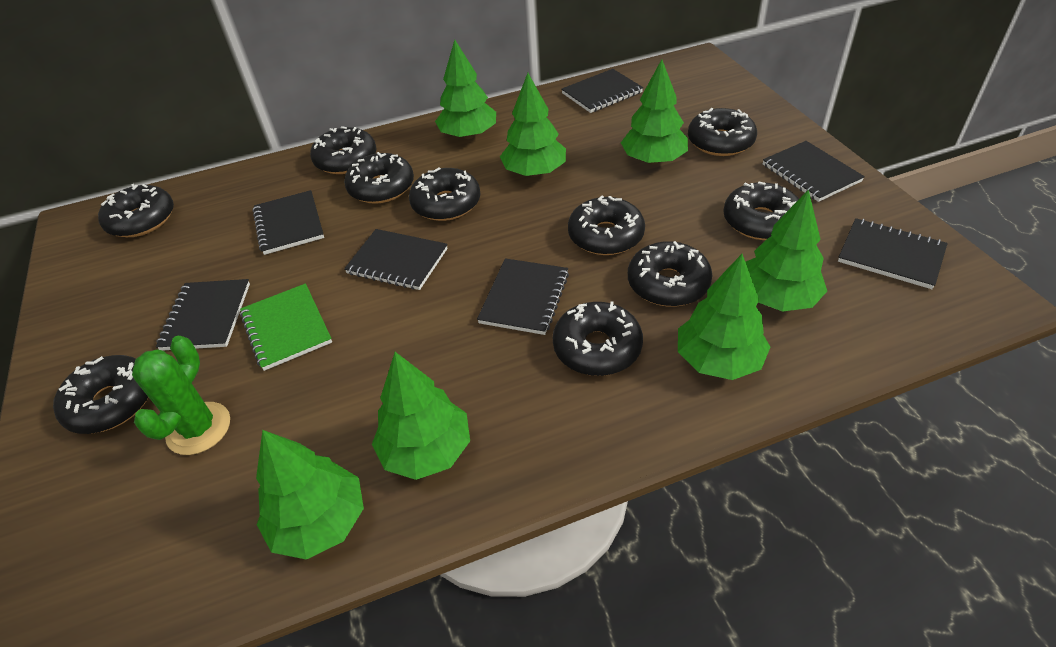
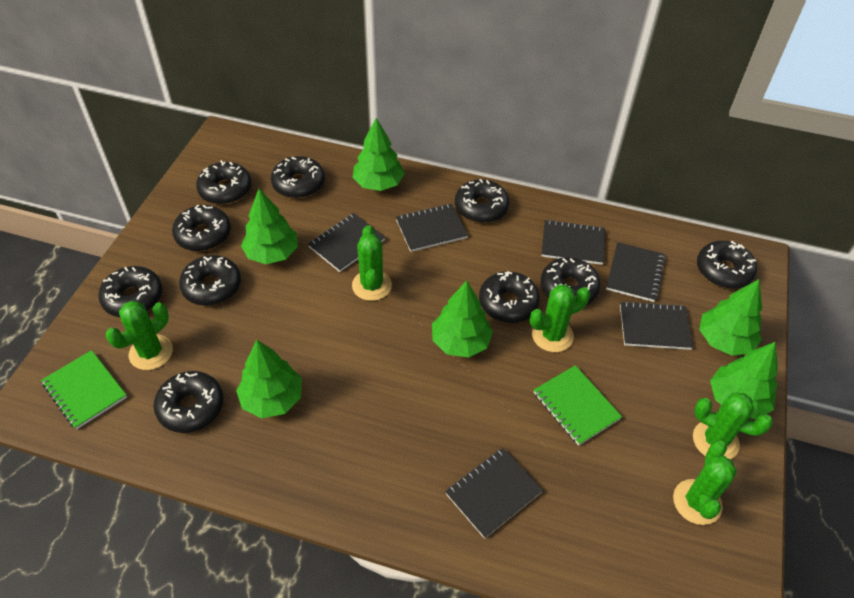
black notebook: [156,279,250,350] [253,190,324,255] [344,229,448,290] [477,258,569,335] [561,69,643,113] [763,141,865,202] [838,218,948,289] = 7 -> [308,213,385,272] [396,204,468,252] [445,448,543,539] [541,220,605,265] [606,242,665,302] [620,301,693,350] = 6
green cactus: [132,336,230,455] = 1 -> [106,301,173,370] [352,225,392,301] [530,285,590,352] [673,440,737,525] [693,392,773,459] = 5
green notebook: [240,283,332,371] = 1 -> [41,350,127,429] [534,365,622,446] = 2
green tree: [256,430,364,560] [372,352,470,480] [435,40,496,139] [500,73,566,177] [621,59,688,164] [678,254,770,380] [746,190,827,312] = 7 -> [236,340,302,418] [241,189,298,264] [353,118,405,191] [432,280,493,358] [699,279,762,356] [710,342,778,419] = 6

